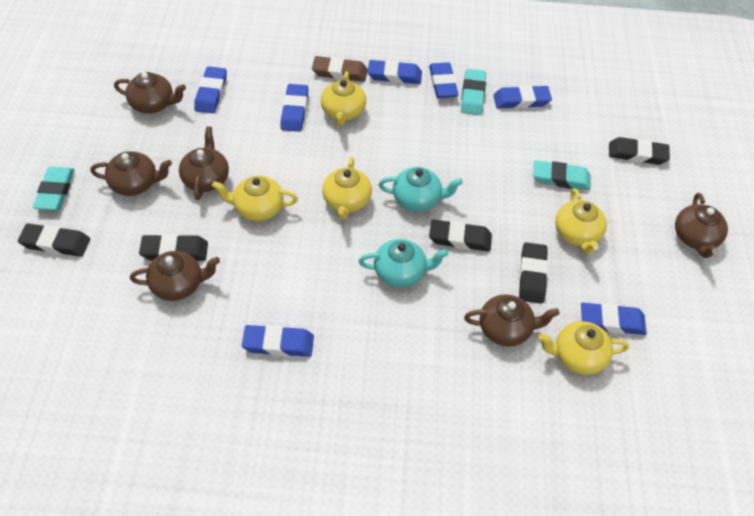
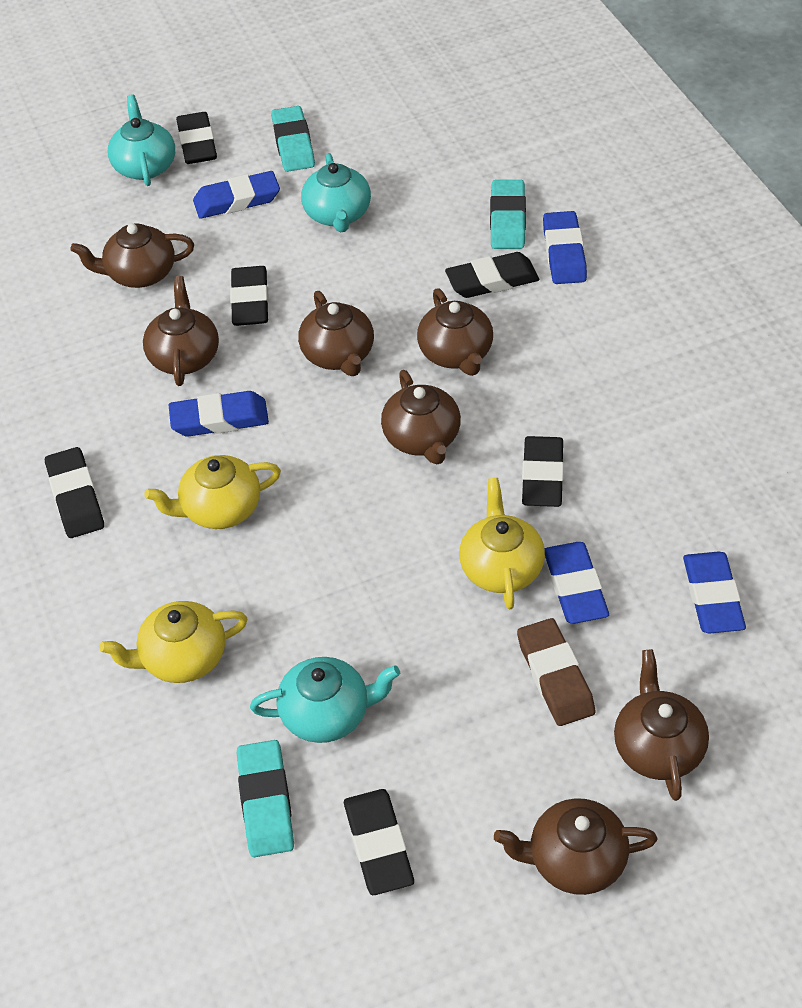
black eraser: [18,224,90,257] [139,234,208,261] [429,220,492,252] [519,242,548,304] [609,137,670,165] = 5 -> [45,447,104,538] [176,112,217,164] [230,266,269,326] [344,789,414,895] [445,252,539,298] [522,436,564,507] = 6
blue eraser: [194,66,227,113] [242,325,314,357] [280,84,309,132] [368,60,422,84] [429,62,459,98] [493,85,552,109] [581,303,647,335] = 7 -> [169,391,269,437] [193,171,280,219] [543,211,587,284] [545,542,609,624] [683,552,746,634] = 5
brown teapot: [90,151,172,196] [114,72,186,113] [130,251,220,301] [179,126,229,200] [464,294,560,346] [675,193,728,258] = 6 -> [70,223,194,288] [143,276,219,386] [298,291,374,376] [381,370,461,464] [417,288,493,376] [494,798,658,895] [614,649,709,801] = 7
turquoise teapot: [359,239,448,288] [379,167,463,212] = 2 -> [108,94,175,186] [250,657,400,743] [301,153,371,232] = 3
yellow teapot: [212,176,298,221] [321,71,366,126] [322,157,372,220] [538,321,629,375] [555,189,607,254] = 5 -> [99,601,248,683] [144,455,281,529] [459,478,545,609] = 3

